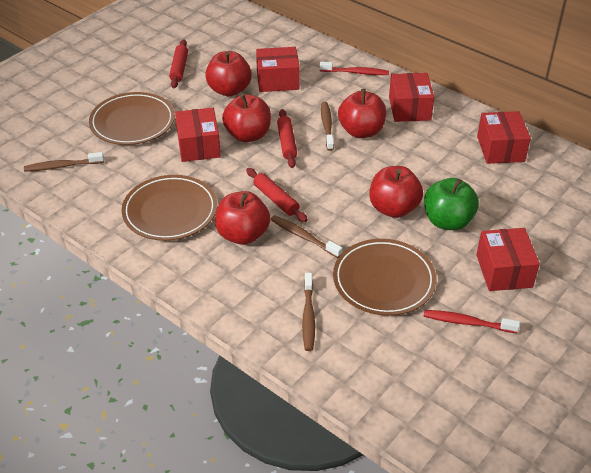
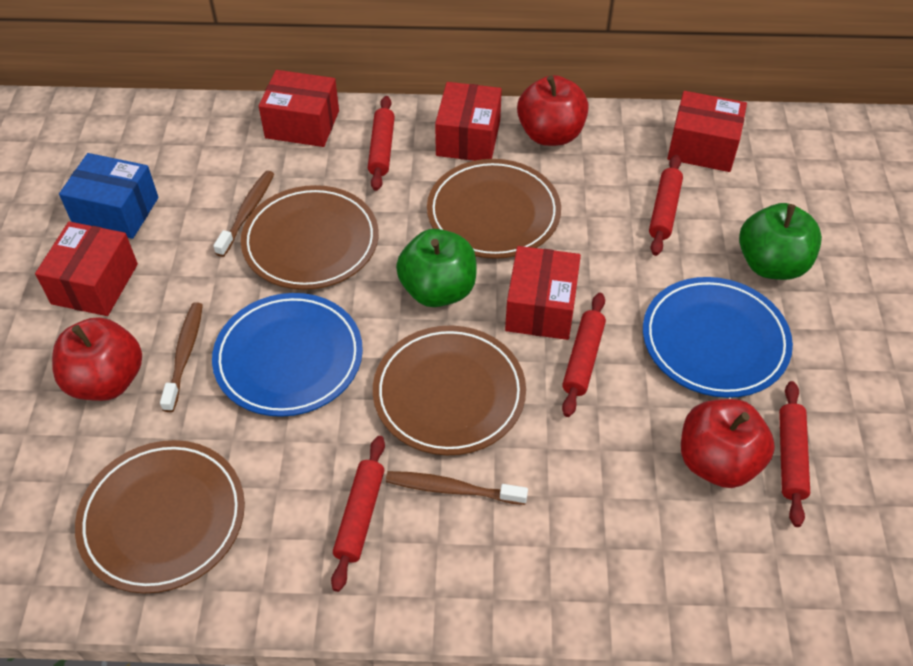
blue box: none = 0 -> [59,153,159,239] = 1
blue plate: none = 0 -> [212,293,363,417] [643,277,793,398] = 2
brown plate: [89,92,175,145] [122,175,217,241] [333,239,437,316] = 3 -> [75,440,245,593] [241,185,379,290] [373,326,526,455] [427,159,561,259] = 4
brown toothbrush: [24,152,104,172] [271,215,342,258] [302,273,315,351] [321,102,334,151] = 4 -> [160,302,203,412] [213,171,274,257] [386,471,528,505] = 3
green apple: [424,178,479,230] = 1 -> [396,229,477,307] [739,203,822,280] = 2
red apple: [205,51,252,97] [215,191,270,245] [222,94,271,142] [338,89,386,138] [370,166,423,218] = 5 -> [52,317,142,401] [517,75,589,146] [681,399,775,488] = 3
red rolling pin: [169,40,188,88] [246,168,308,222] [277,109,297,168] = 3 -> [331,436,385,592] [368,96,395,191] [562,293,606,417] [649,155,683,256] [779,381,810,527] = 5
red toothbrush: [319,62,389,75] [424,310,520,333] = 2 -> none = 0

